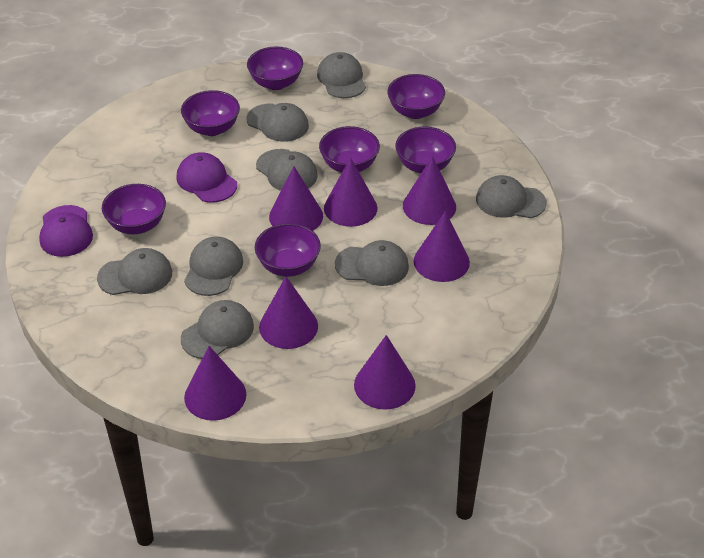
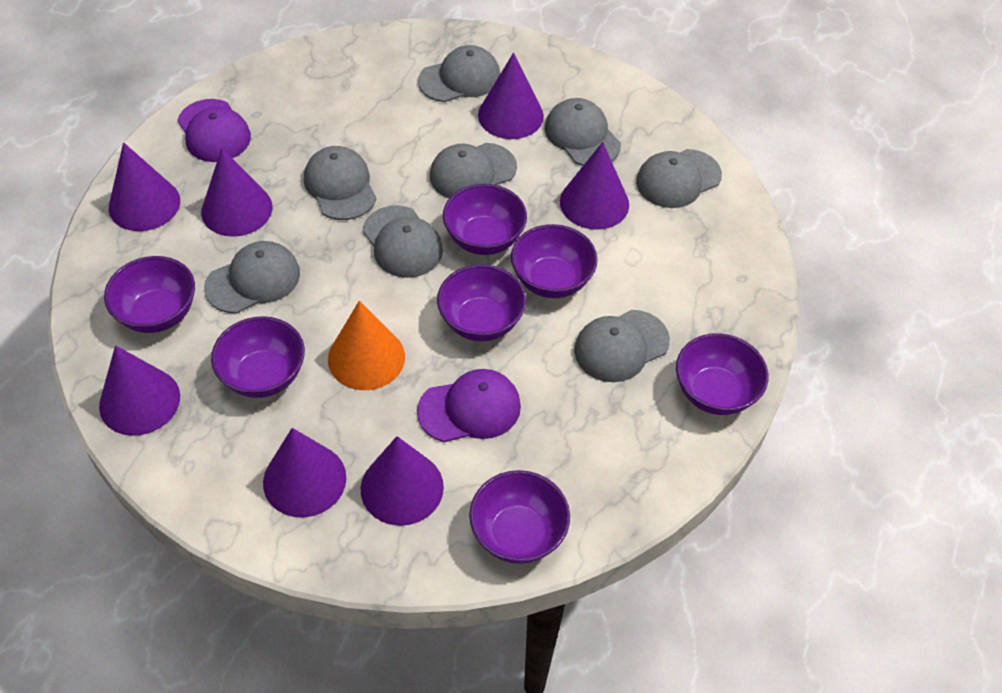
orange cone: none = 0 -> [328,301,405,390] = 1

